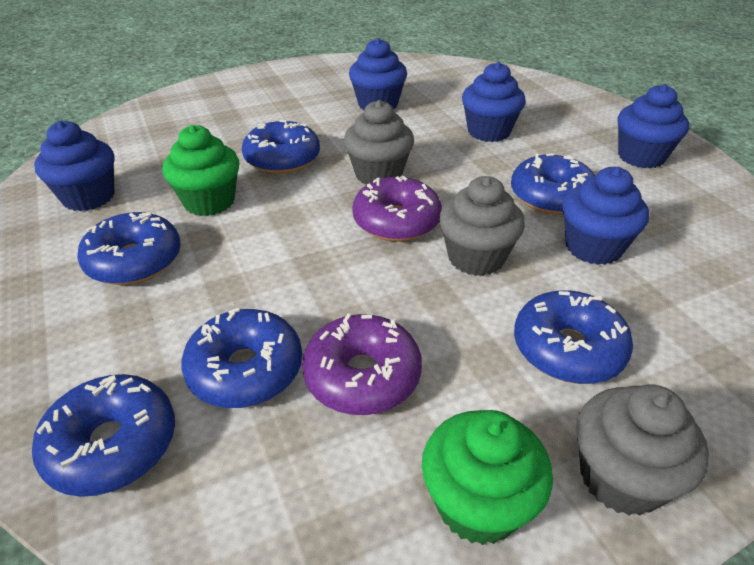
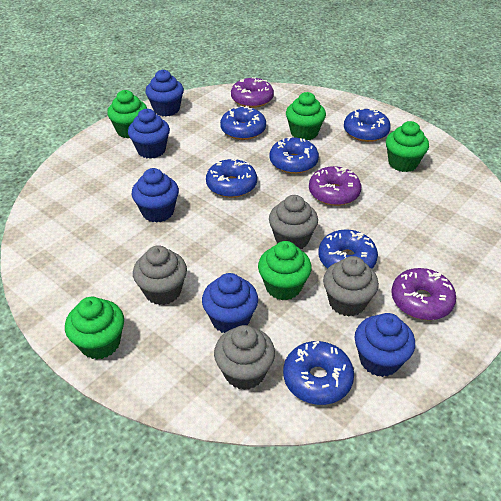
green cupcake: [162,125,239,216] [422,410,553,545] = 2 -> [65,297,124,359] [107,90,147,138] [258,241,312,300] [286,92,326,141] [386,121,429,172] = 5
grey cupcake: [344,100,414,185] [439,176,525,276] [577,384,709,515] = 3 -> [133,245,187,305] [214,325,275,390] [269,195,318,249] [323,256,379,316] = 4
purple donut: [302,313,422,415] [352,175,442,242] = 2 -> [231,77,274,108] [309,166,361,206] [391,268,456,320] = 3

